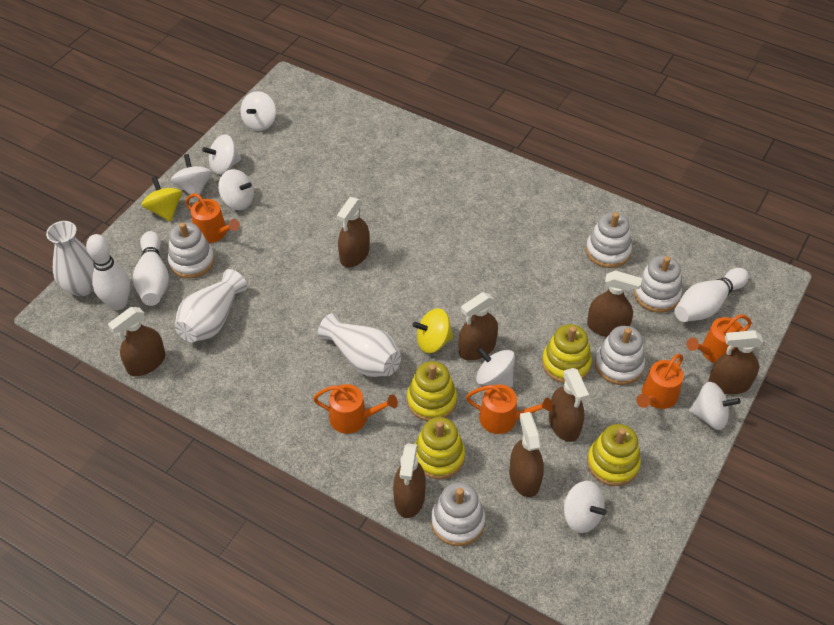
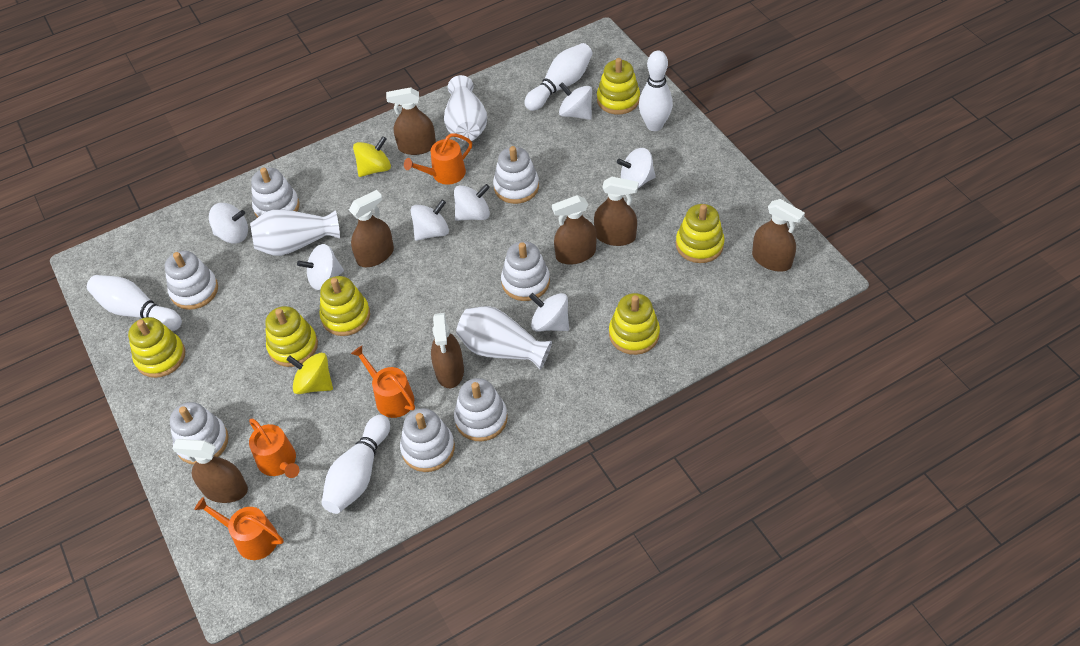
brown spray bottle: [108,307,165,376] [337,197,370,267] [393,443,426,518] [459,292,498,361] [509,412,544,497] [549,368,589,442] [587,271,642,337] [708,330,763,395] = 8 -> [172,439,248,503] [349,190,394,267] [386,87,436,155] [431,313,464,388] [552,195,597,265] [594,177,638,246] [752,199,805,271] = 7
orange watering can: [186,193,240,243] [313,384,398,434] [466,384,552,434] [636,354,684,409] [687,315,752,363] = 5 -> [194,497,284,560] [249,419,300,478] [351,346,415,418] [404,134,472,185] = 4
white bowling pin: [86,234,130,310] [133,231,169,306] [674,268,749,322] = 3 -> [87,275,182,331] [321,415,390,514] [524,43,593,111] [639,51,673,131] = 4
white stacking toy: [168,222,215,278] [431,482,485,546] [586,212,632,268] [595,326,645,385] [634,256,682,313] = 5 -> [165,251,218,310] [170,402,229,465] [251,167,300,218] [400,408,455,472] [454,378,508,441] [493,146,539,204] [501,241,550,301] = 7
yellow stacking toy: [407,361,457,421] [415,417,465,479] [542,324,592,383] [587,424,641,486] = 4 -> [128,317,185,378] [265,306,318,367] [319,276,370,336] [597,58,640,115] [609,293,660,355] [676,204,725,263] = 6

